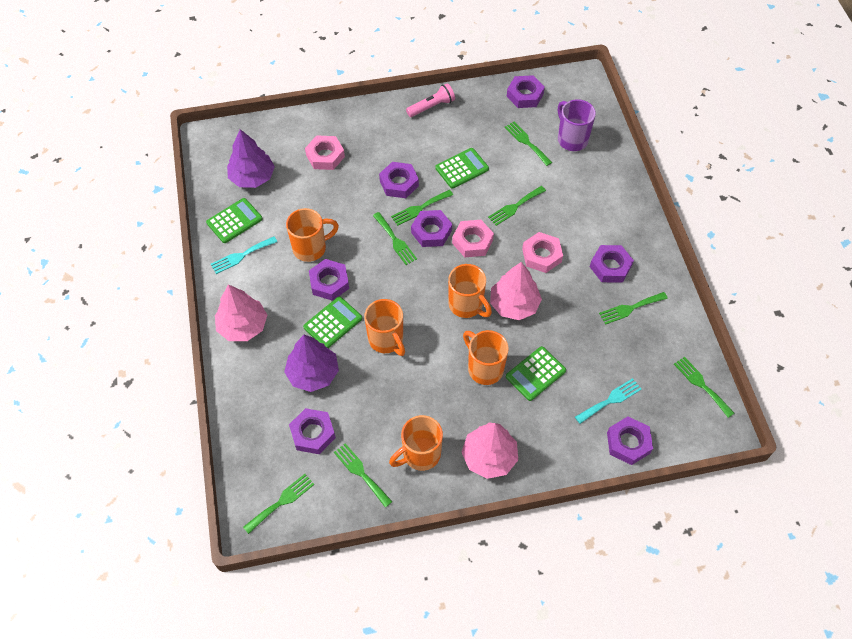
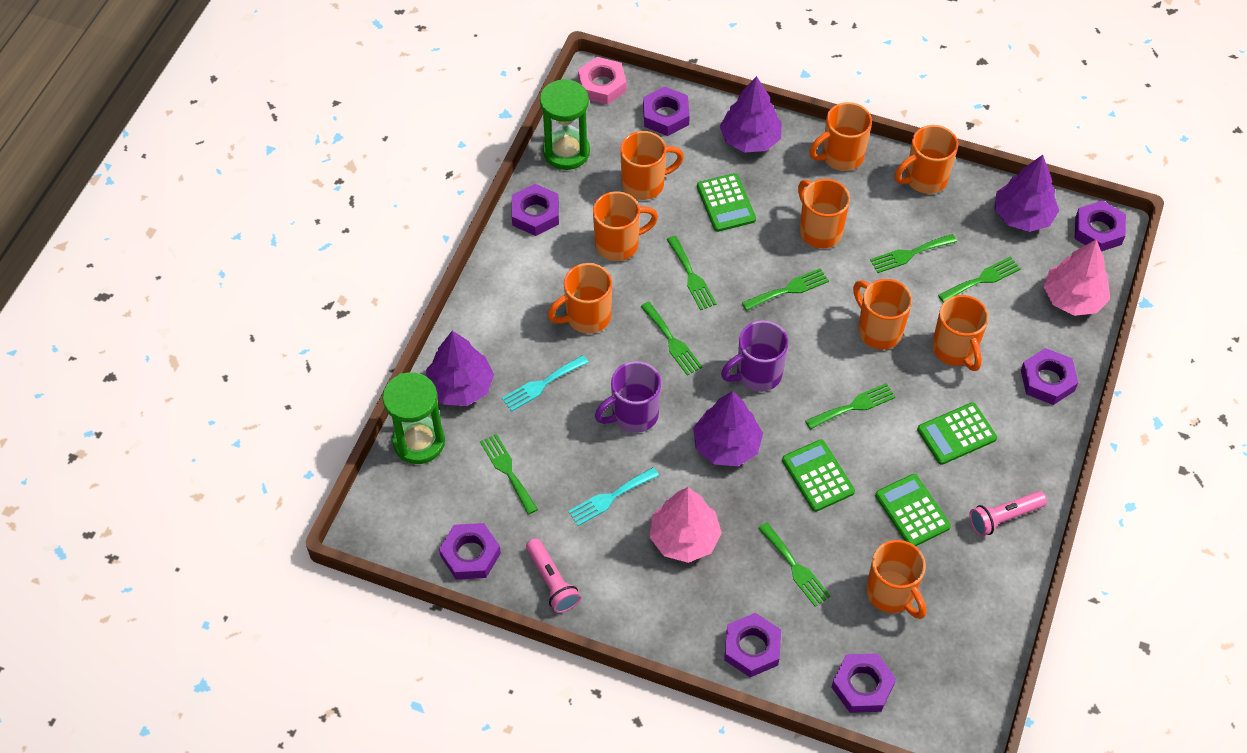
green hourglass: none = 0 -> [383,372,445,464] [540,79,590,170] = 2
orange mug: [286,208,339,262] [364,299,405,356] [389,415,443,471] [448,264,492,318] [463,330,509,385] = 5 -> [548,263,612,334] [593,191,658,261] [620,131,684,200] [798,179,850,248] [809,102,872,171] [853,279,912,350] [866,540,926,619] [895,125,958,194] [932,295,989,371] = 9
pink flashlight: [406,83,455,117] = 1 -> [526,538,581,613] [969,491,1047,537] = 2
pink nut: [305,135,345,170] [452,220,494,257] [522,232,563,273] = 3 -> [578,57,627,105] = 1
pink tree: [215,284,267,341] [462,423,518,479] [490,262,542,320] = 3 -> [649,487,722,563] [1043,239,1110,316] = 2
purple mug: [558,99,596,151] = 1 -> [595,361,661,433] [721,320,788,392] = 2
purple tree: [227,129,275,188] [284,335,339,392] = 2 -> [426,331,494,406] [693,391,763,466] [720,76,782,153] [994,155,1059,232] = 4

